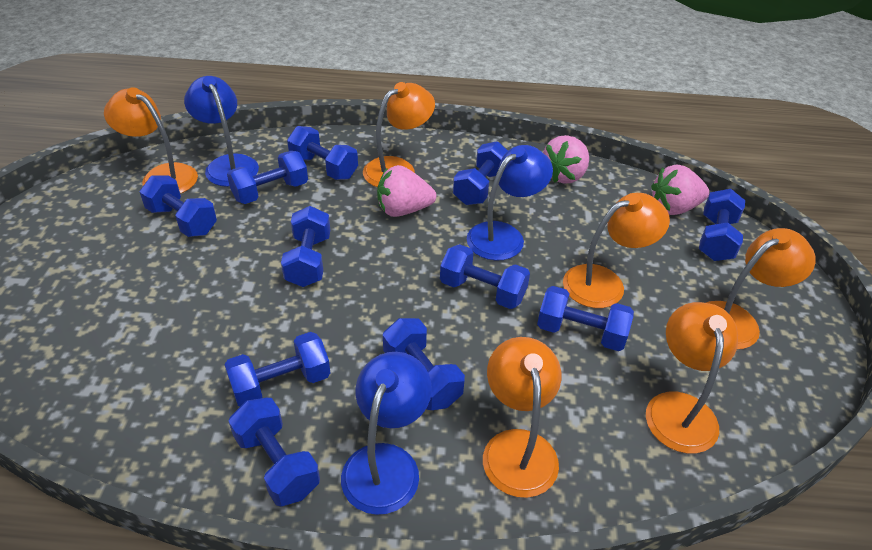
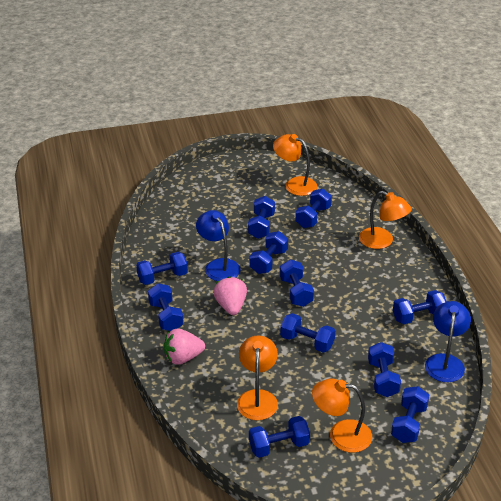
blue lamp: [184,76,259,187] [341,352,432,515] [466,145,553,261] = 3 -> [196,210,240,281] [425,301,471,382] = 2
orange lamp: [104,87,198,194] [363,82,435,187] [483,337,561,498] [563,193,670,308] [646,302,738,453] [706,228,816,349] = 6 -> [237,335,278,420] [273,134,317,196] [312,378,372,453] [359,191,412,249] = 4
pink strawberry: [377,165,436,217] [543,135,589,184] [651,164,709,215] = 3 -> [164,329,205,365] [213,276,247,315] = 2

